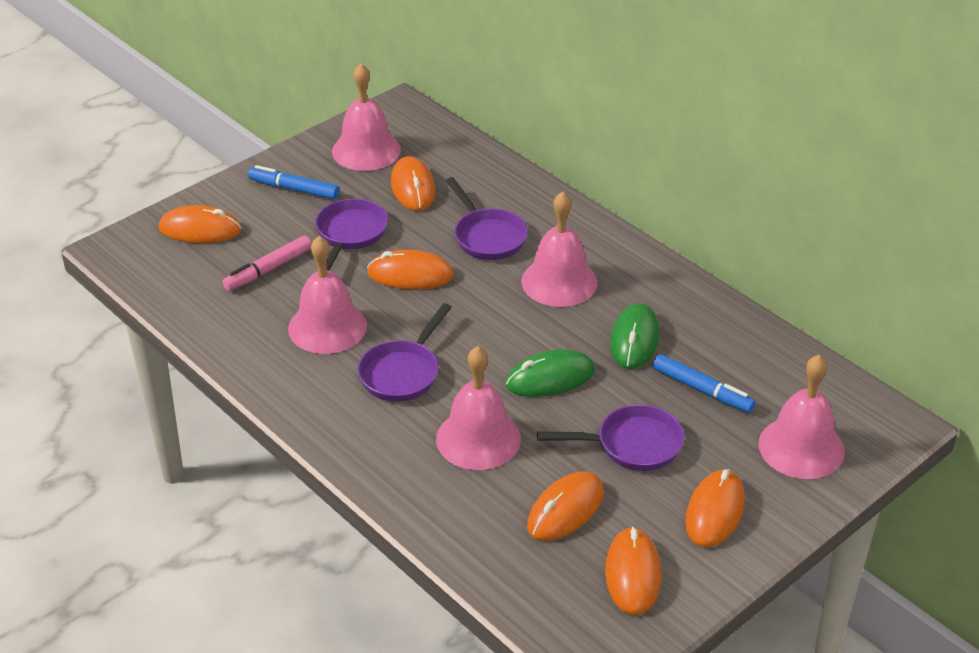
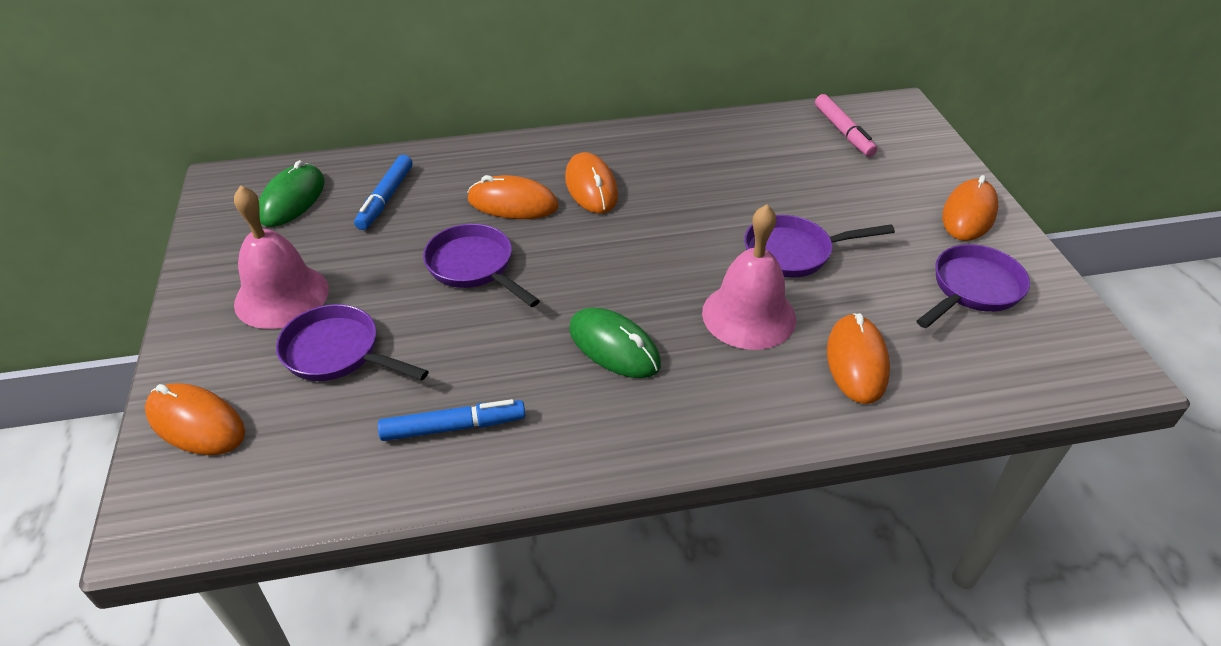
orange mouse: [159,205,242,243] [367,250,454,289] [391,156,435,211] [527,471,604,541] [605,527,661,615] [685,469,745,547] = 6 -> [145,383,245,455] [467,175,558,219] [565,152,618,213] [827,313,890,404] [942,175,998,241] = 5
pink bell: [288,236,367,354] [332,64,401,171] [436,346,521,470] [521,191,597,307] [759,355,845,479] = 5 -> [234,185,329,329] [702,204,796,350] = 2

